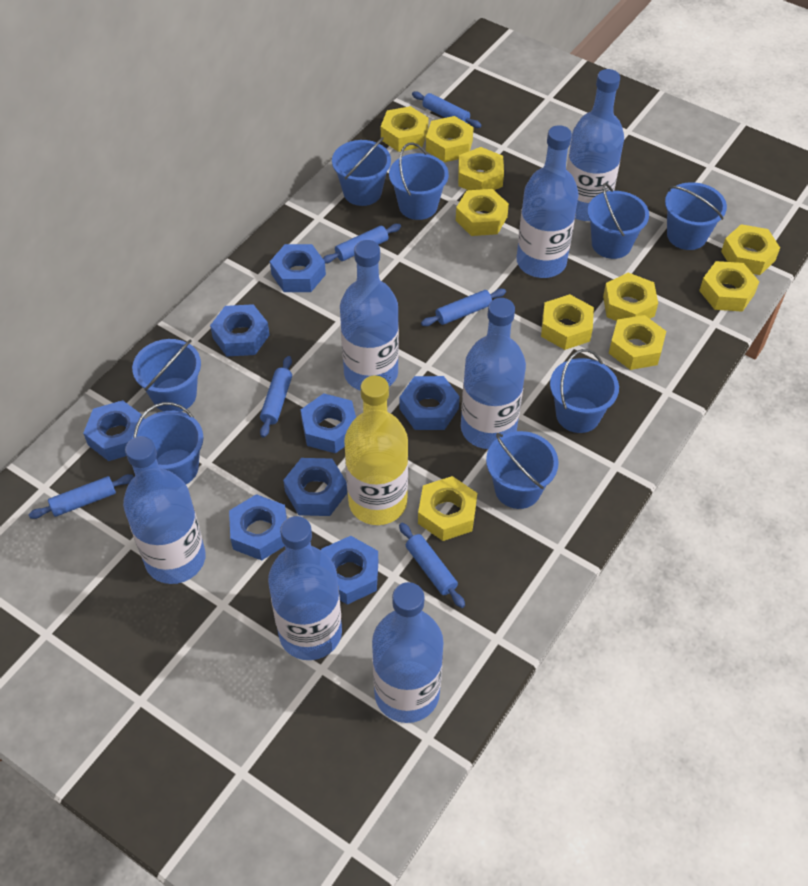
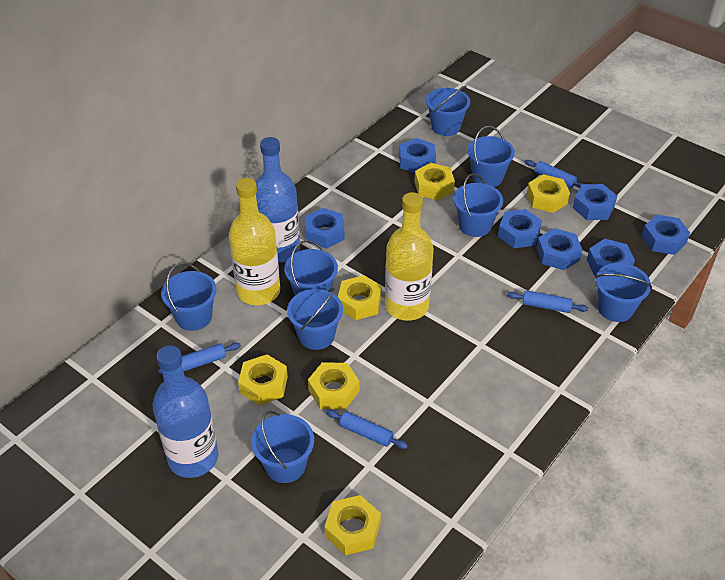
blue bottle: [123,436,206,584] [268,516,342,660] [340,240,399,391] [372,582,444,723] [461,298,526,449] [516,125,579,278] [566,69,624,221] = 7 -> [153,345,219,478] [256,137,300,263] = 2
blue nut: [83,400,145,461] [210,304,270,356] [229,494,287,561] [270,244,326,292] [283,458,347,516] [301,393,356,453] [321,536,378,605] [400,376,460,430] = 8 -> [305,208,345,249] [399,138,436,173] [498,209,542,248] [536,228,583,270] [573,184,617,220] [587,239,635,276] [641,215,690,255] = 7
blue rolling pin: [28,474,134,519] [260,356,292,438] [323,224,401,263] [399,523,465,608] [412,91,481,128] [421,288,506,326] = 6 -> [158,343,241,374] [326,410,408,449] [507,290,588,313] [524,160,583,188] = 4
yellow bottle: [344,376,408,525] = 1 -> [229,178,280,305] [385,192,434,321] = 2
yellow nut: [381,106,429,152] [418,476,477,541] [426,116,474,162] [456,189,509,236] [458,147,504,190] [541,294,594,350] [603,273,658,321] [609,315,666,370] [699,261,760,312] [721,224,780,275] = 10 -> [238,354,288,405] [308,362,359,409] [325,495,381,555] [338,275,382,320] [414,163,455,200] [527,174,570,213] = 6

